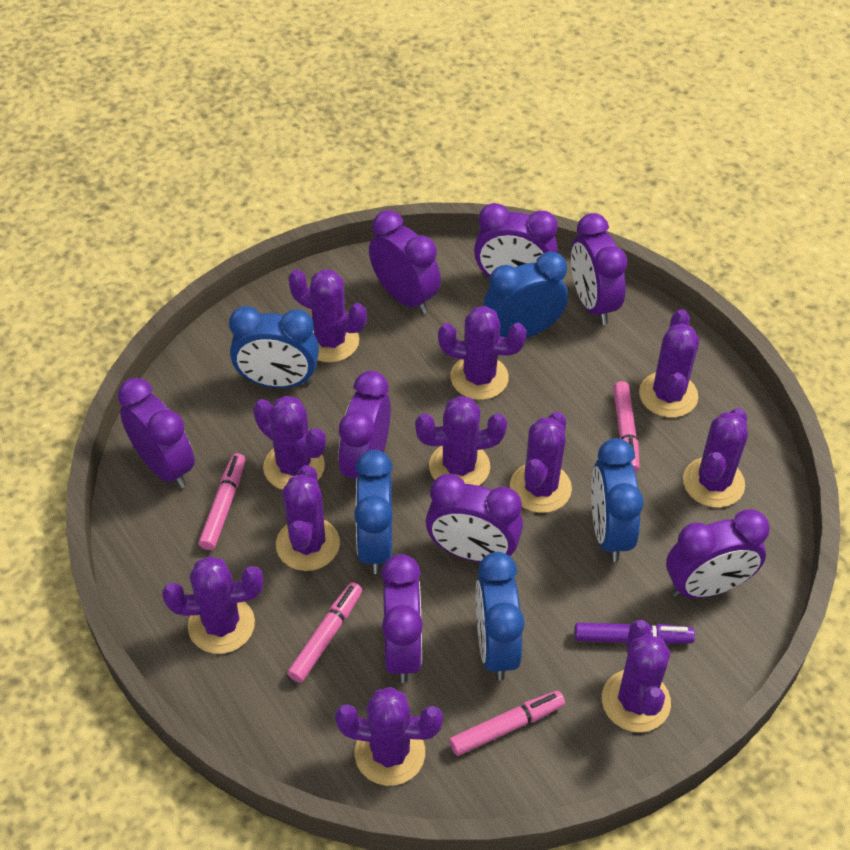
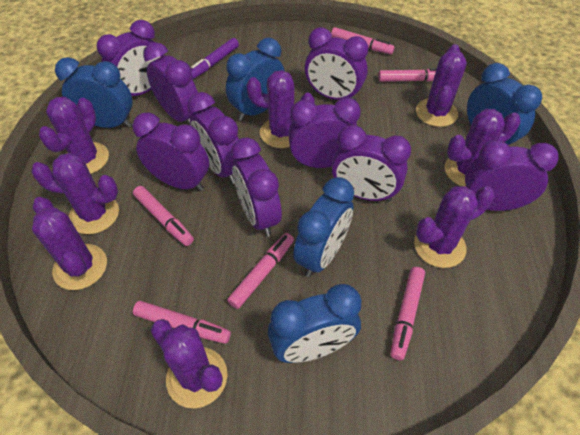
pink marker: [199,453,246,550] [287,582,362,683] [449,691,565,756] [613,381,640,472] = 4 -> [133,186,194,246] [133,301,231,344] [227,233,294,309] [331,27,394,54] [378,68,437,82] [390,267,425,360] = 6
purple cactus: [162,556,263,654] [253,396,326,490] [276,465,340,571] [288,269,367,363] [335,687,443,786] [415,396,507,486] [438,306,527,400] [510,412,572,513] [602,620,671,732] [639,309,699,418] [683,408,748,508] = 11 -> [31,153,119,234] [32,197,107,290] [39,97,109,174] [151,319,228,409] [246,70,315,148] [414,186,494,268] [416,44,467,127] [445,109,521,186] = 8
purple clock: [118,378,195,488] [338,371,391,490] [369,210,441,314] [381,554,423,683] [426,474,523,562] [474,203,558,278] [571,213,627,325] [666,509,770,598] = 8 -> [96,20,164,96] [132,112,209,191] [143,42,198,125] [188,92,239,184] [231,138,282,237] [288,98,361,168] [305,28,368,101] [332,125,411,202] [465,140,559,211] = 9

